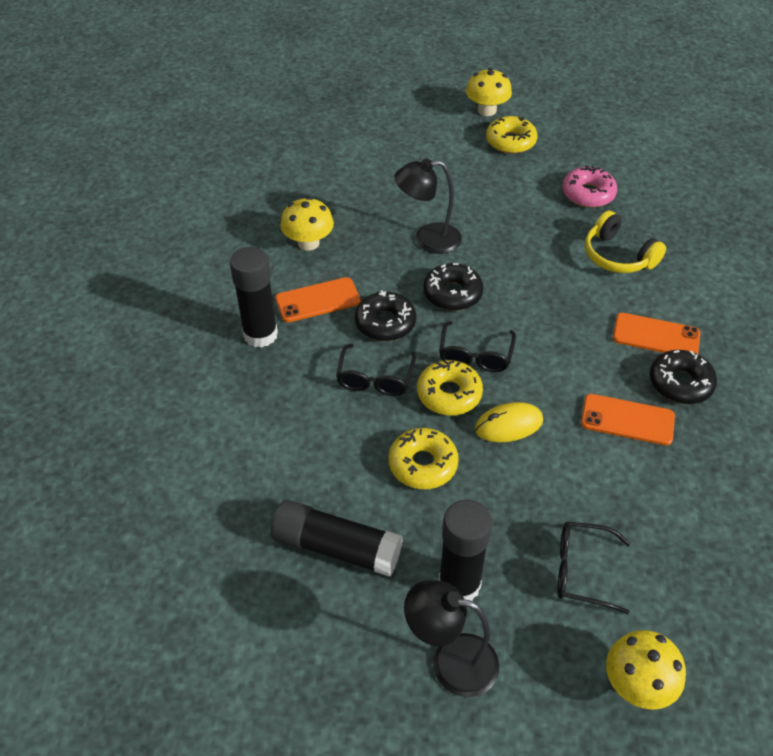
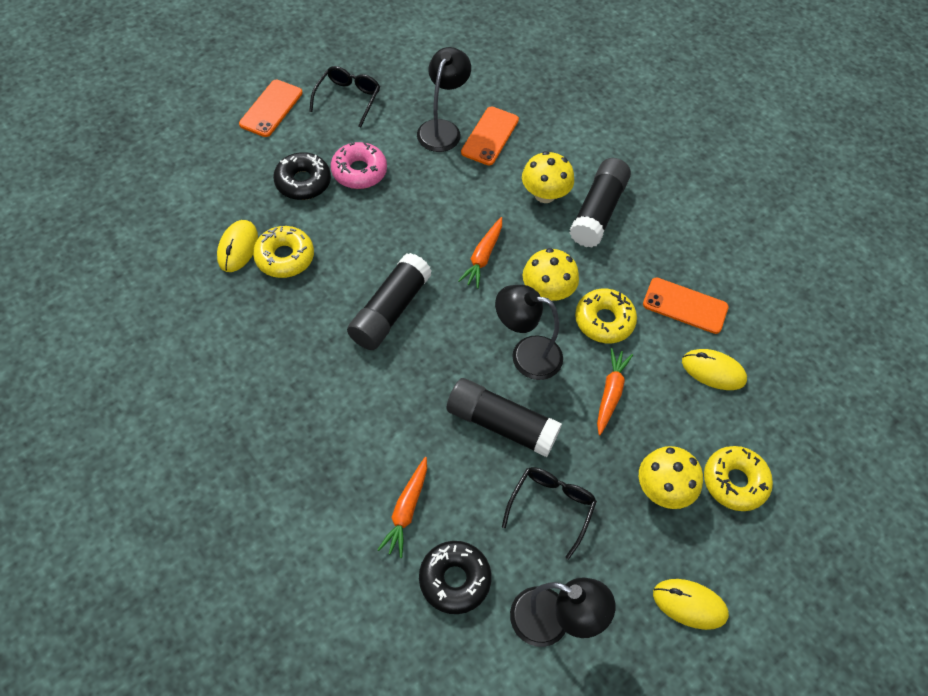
black donut: [355,290,416,341] [423,263,484,311] [650,350,717,404] = 3 -> [273,152,331,200] [419,541,492,614] = 2
black glasses: [336,343,416,396] [439,321,516,372] [557,521,631,614] = 3 -> [309,66,380,128] [502,467,597,560] = 2
black lamp: [395,158,462,254] [404,580,499,697] = 2 -> [417,47,471,152] [495,285,563,380] [510,578,616,647] = 3
orange carrot: none = 0 -> [377,457,427,558] [458,217,502,289] [597,348,633,435] = 3
yellow headphones: [585,211,666,273] = 1 -> none = 0
yellow mouse: [475,402,543,442] = 1 -> [217,220,258,272] [653,579,729,630] [682,349,747,390] = 3

